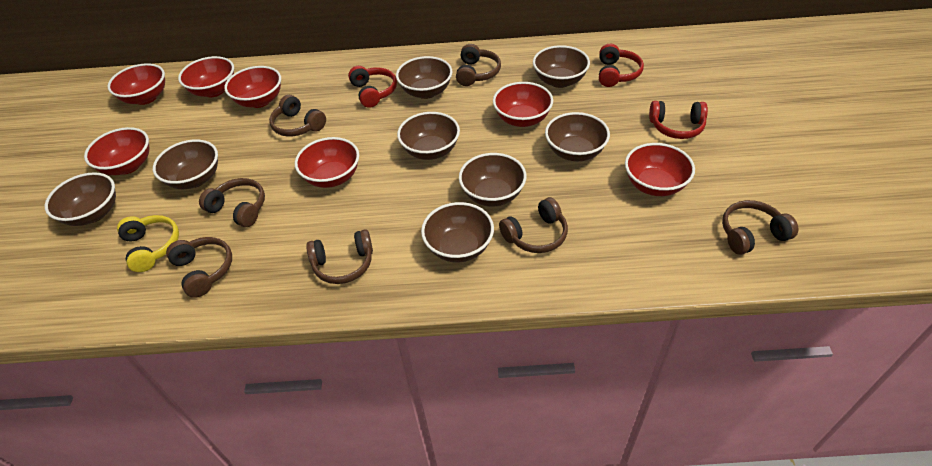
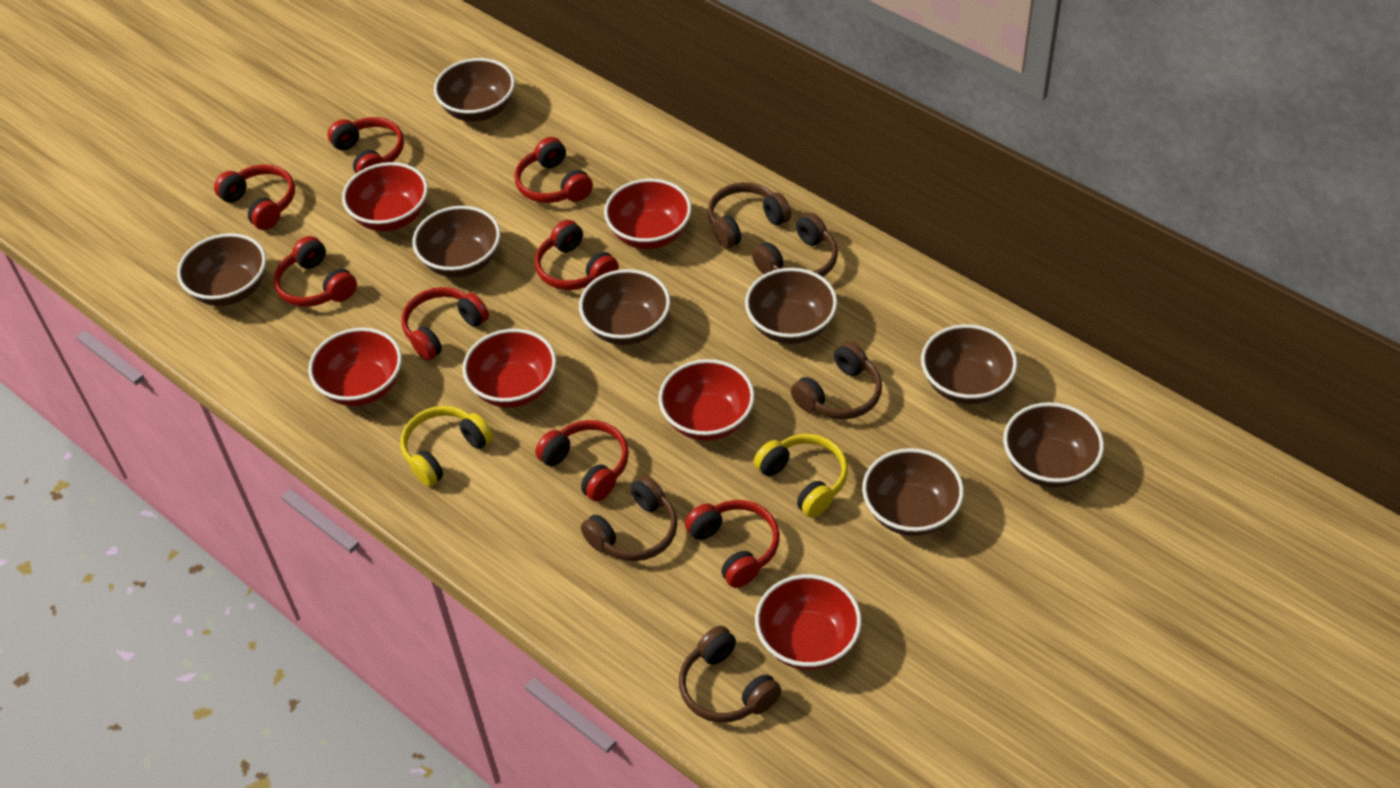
brown headphones: [166,237,232,297] [199,178,265,227] [269,95,326,137] [306,229,373,284] [456,44,501,86] [499,197,568,253] [722,200,798,255] = 7 -> [581,475,678,561] [679,626,782,723] [708,182,791,249] [752,213,838,277] [791,341,882,420] = 5
red bowl: [84,127,149,175] [107,63,165,105] [178,56,234,97] [224,66,281,108] [295,137,359,188] [493,82,553,127] [625,143,695,196] = 7 -> [308,328,402,406] [342,162,428,231] [462,329,556,408] [604,179,692,249] [658,359,755,441] [755,574,862,670] = 6
red headphones: [348,66,397,108] [599,44,644,87] [649,101,708,139] = 3 -> [214,164,295,230] [273,236,357,307] [328,117,404,173] [402,287,489,361] [514,137,593,203] [535,220,619,290] [535,420,629,502] [685,500,780,588] = 8
yellow headphones: [117,215,179,272] = 1 -> [401,406,493,487] [754,434,848,518] = 2

